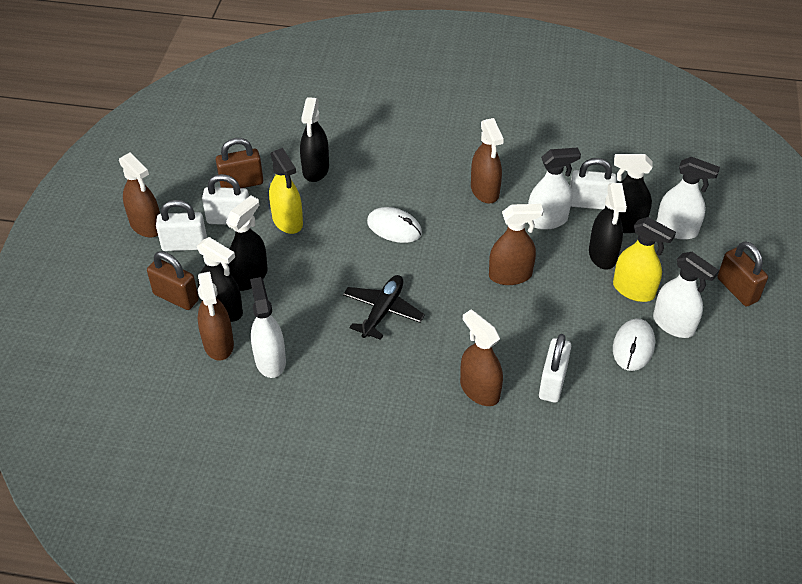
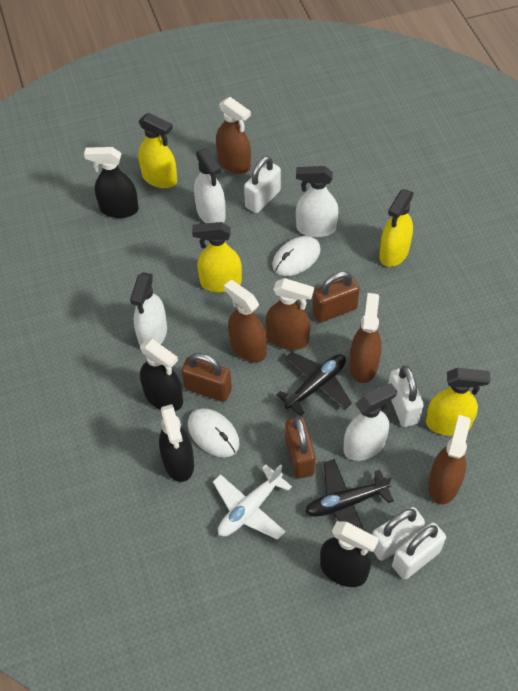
black plane: [343,275,425,340] = 1 -> [276,352,352,416] [305,459,394,530] = 2
black spray bottle: [197,237,243,322] [226,196,268,291] [300,97,329,182] [589,183,627,270] [605,154,653,233] = 5 -> [84,147,139,218] [140,339,183,411] [159,404,194,482] [320,521,379,587] = 4
white plane: none = 0 -> [213,464,292,540] = 1
yellow spray bottle: [269,148,303,234] [613,217,676,302] = 2 -> [138,113,177,188] [192,222,242,292] [379,189,414,267] [426,368,490,436] = 4

